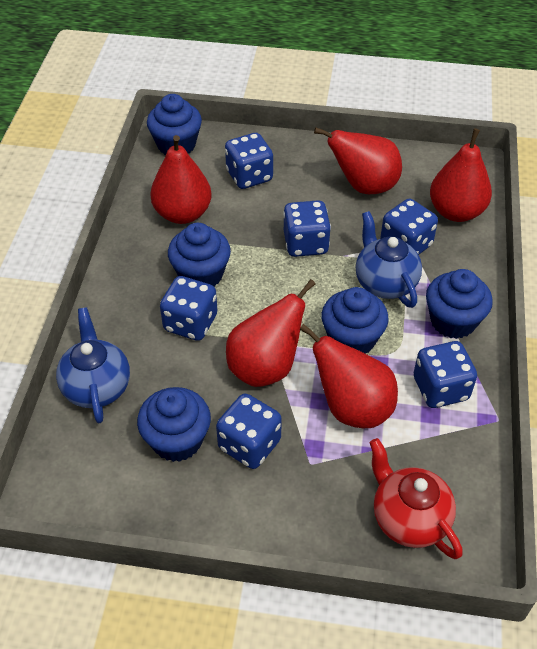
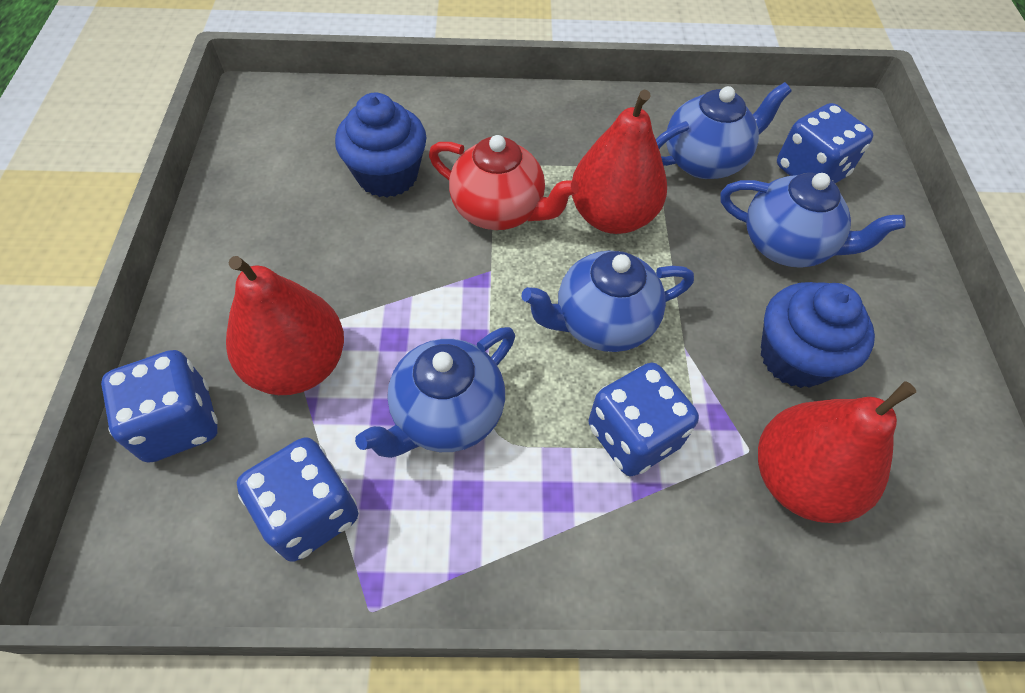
blue cupcake: [137,387,211,462] [147,94,202,155] [168,223,231,287] [321,287,389,353] [426,269,493,339] = 5 -> [335,92,426,197] [761,282,875,388] = 2
blue dice: [160,276,217,341] [216,394,282,469] [225,133,273,189] [283,200,331,257] [380,199,438,255] [414,341,477,408] = 6 -> [101,350,218,463] [237,437,358,562] [588,362,699,476] [777,103,873,184] = 4
blue teapot: [56,307,130,423] [356,211,422,308] = 2 -> [355,327,515,458] [521,251,694,352] [656,82,792,179] [721,173,906,268] = 4
red pear: [150,135,212,224] [226,279,316,387] [299,324,398,428] [314,127,402,194] [430,128,492,222] = 5 -> [226,256,344,395] [572,90,667,234] [758,381,916,523] = 3

